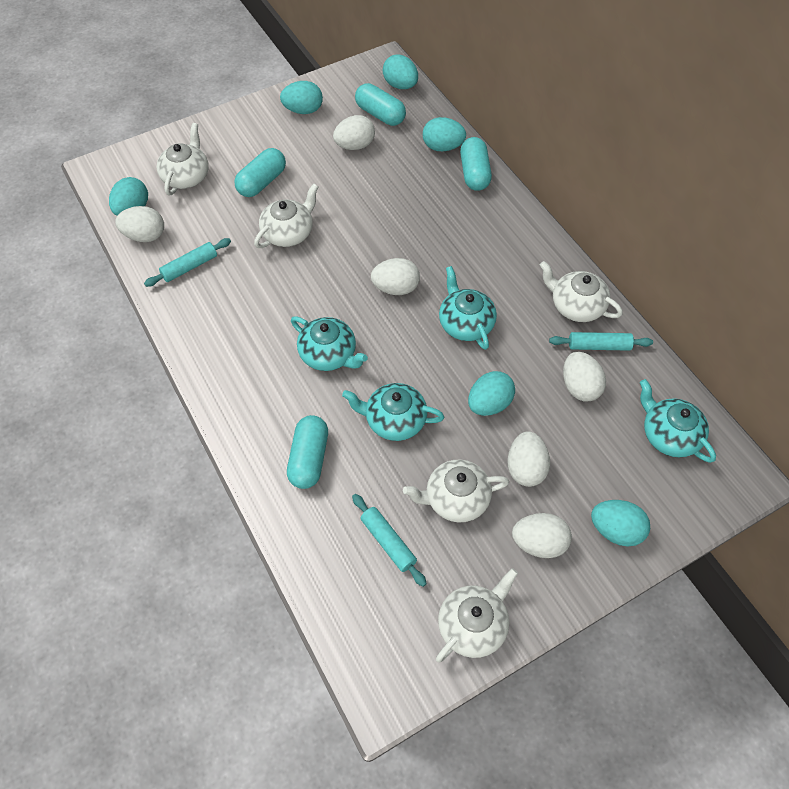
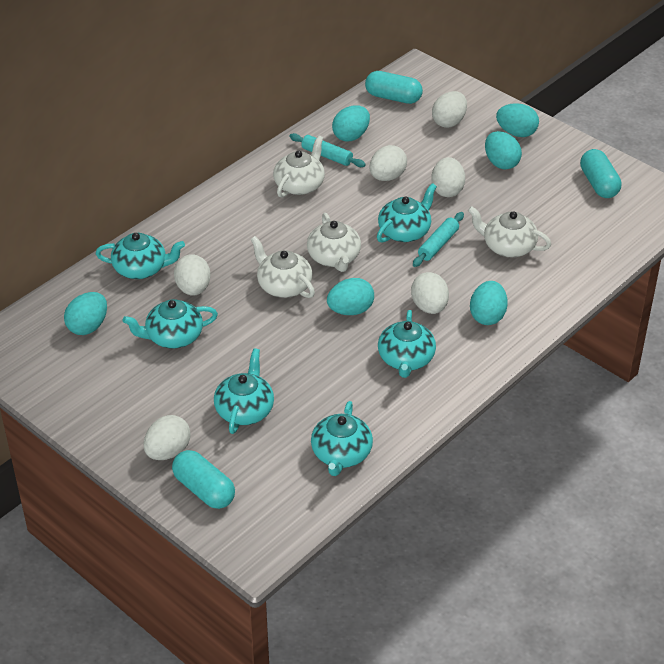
turquoise capsule: [234,148,286,197] [287,415,328,489] [355,83,406,126] [460,137,492,191] = 4 -> [172,450,235,509] [365,71,423,104] [580,149,622,198] = 3
turquoise rolling pin: [144,238,231,287] [352,494,427,587] [549,332,653,351] = 3 -> [289,133,366,167] [413,212,464,267] = 2
turquoise teapot: [291,316,368,371] [342,383,444,441] [439,266,497,350] [640,379,716,463] = 4 -> [96,233,185,279] [122,299,218,349] [214,348,274,434] [311,401,373,476] [377,183,437,243] [378,310,436,378] = 6
white teapot: [156,123,209,195] [254,184,318,248] [403,460,509,523] [436,568,518,663] [540,261,623,322] = 5 -> [251,236,315,298] [273,135,325,198] [307,213,361,272] [468,206,551,257] = 4

